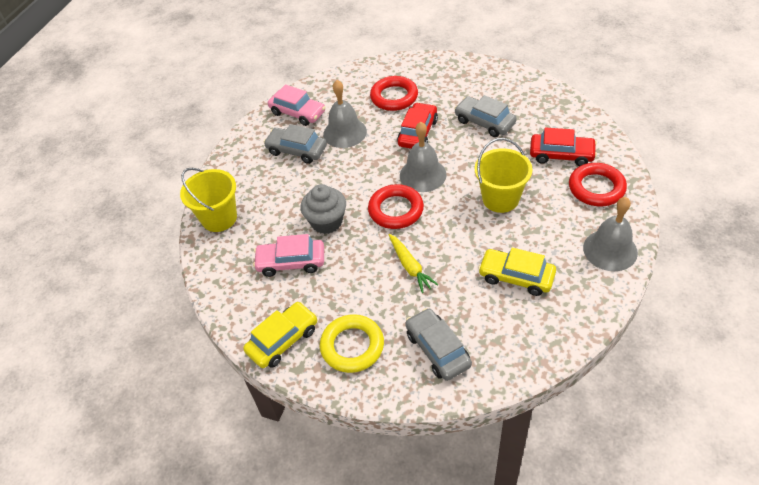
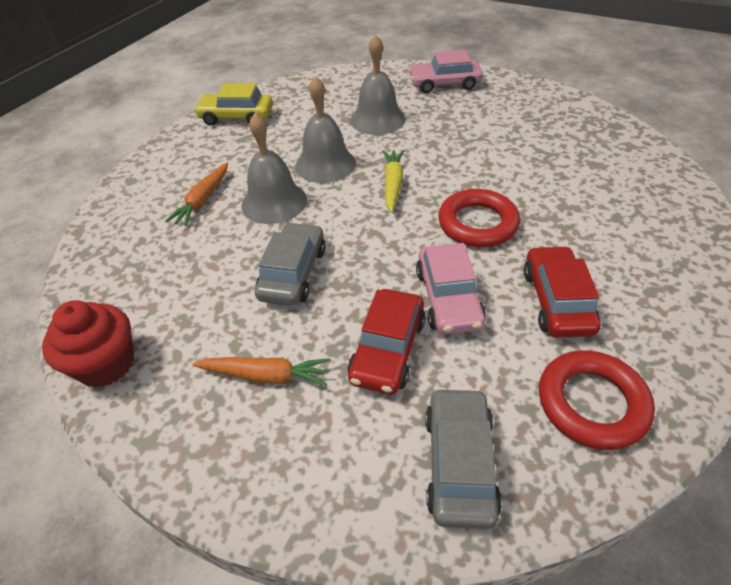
grey car: [264,124,327,164] [405,308,472,381] [454,95,517,137] = 3 -> [255,222,326,306] [425,387,502,529] = 2
grey cupcake: [301,184,346,234] = 1 -> none = 0
orange carrot: none = 0 -> [165,163,228,226] [192,357,331,386] = 2
red cupcake: none = 0 -> [42,300,134,388] = 1
red ring: [368,184,424,229] [370,76,418,111] [569,163,627,206] = 3 -> [438,189,520,247] [539,350,655,450] = 2
yellow bucket: [180,168,237,232] [475,138,533,213] = 2 -> none = 0
yellow car: [243,302,317,368] [478,248,556,296] = 2 -> [194,83,273,126] = 1
yellow ring: [320,314,384,373] = 1 -> none = 0

